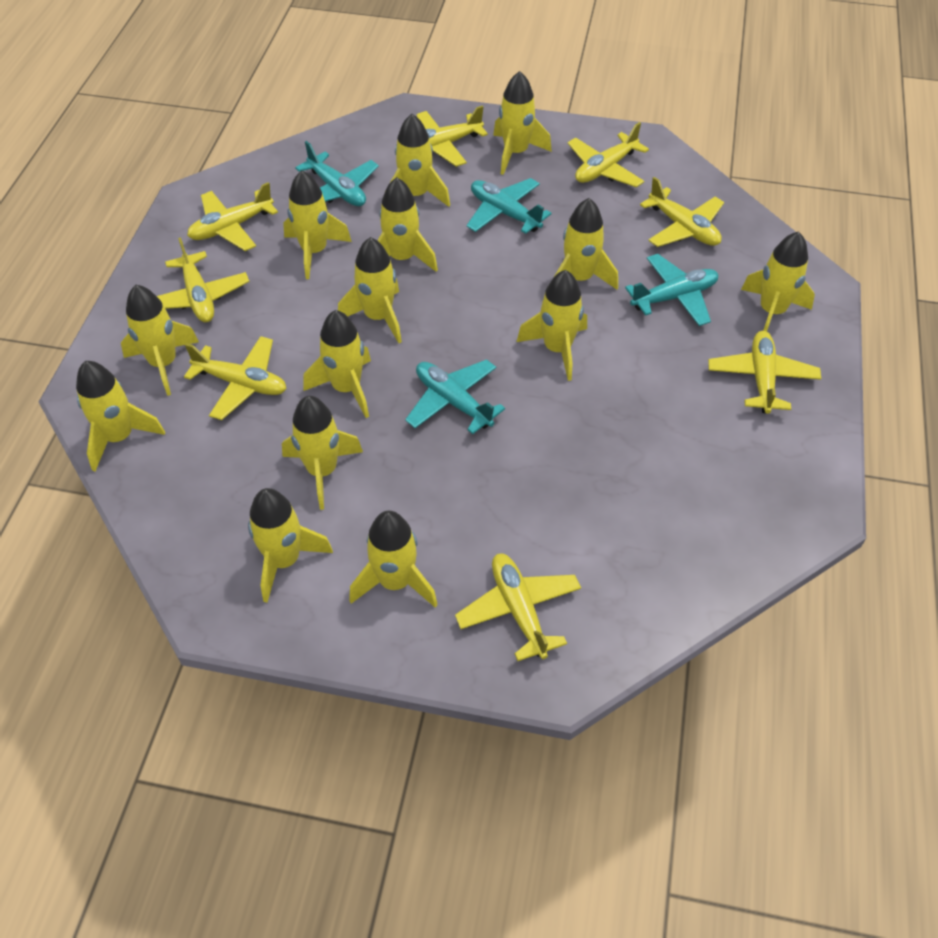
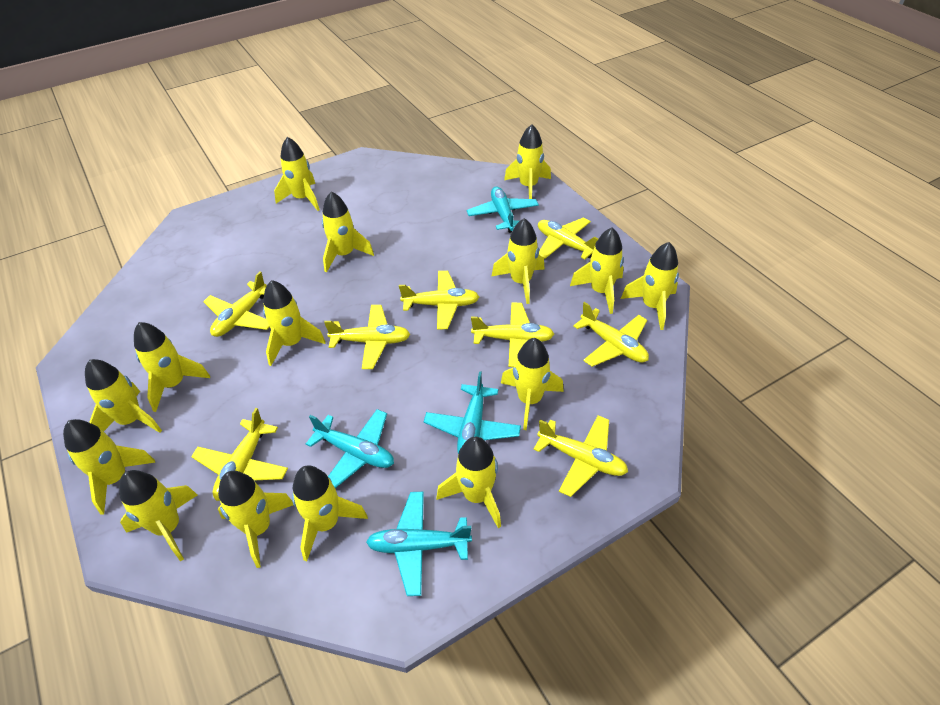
yellow rocket: [76,361,165,471] [121,285,199,396] [248,488,333,602] [282,396,363,510] [283,170,352,279] [303,310,371,418] [338,237,402,343] [349,511,438,607] [377,177,438,272] [391,114,450,207] [493,71,552,175] [517,270,587,381] [553,198,618,290] [741,231,815,331] = 14 -> [63,419,156,515] [85,359,162,433] [119,470,197,561] [134,322,210,412] [218,471,293,568] [263,280,326,366] [274,137,320,211] [292,465,368,561] [322,192,374,273] [437,437,501,528] [492,218,544,304] [501,338,564,430] [504,124,551,199] [570,227,624,314] [621,242,679,330] = 15

